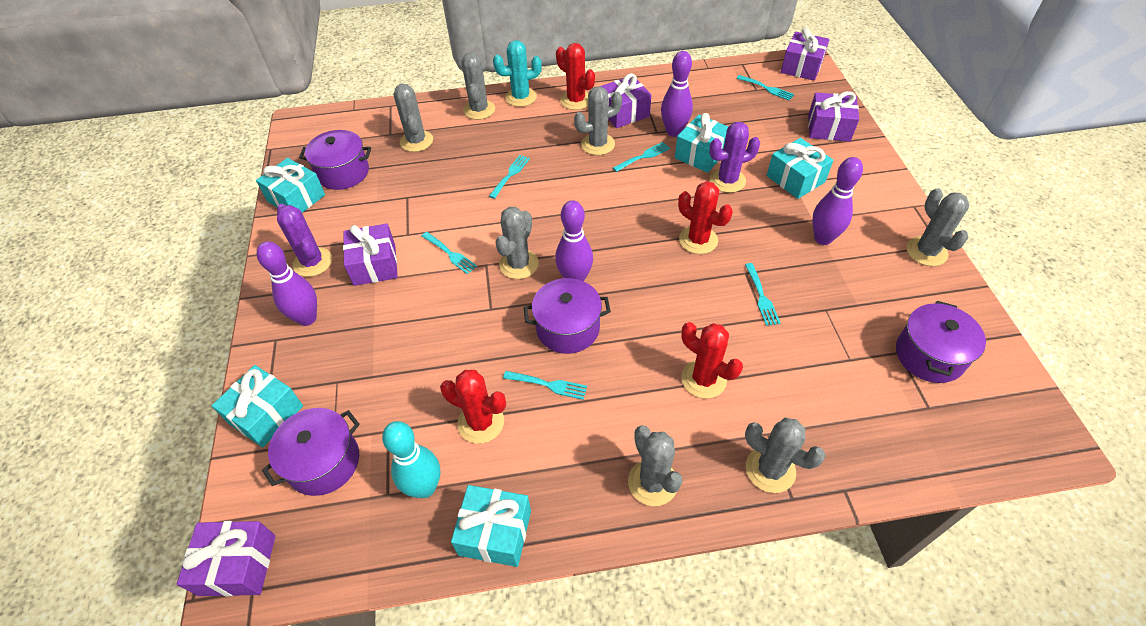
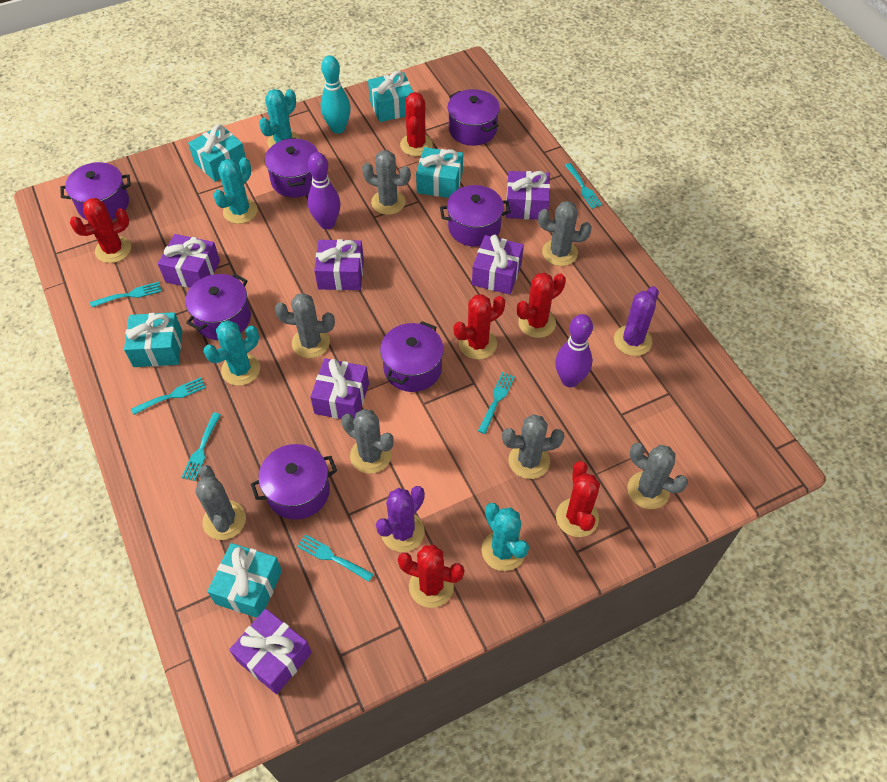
purple bowling pin: [257,241,317,326] [555,200,593,281] [661,51,693,137] [812,157,863,245] = 4 -> [308,152,340,229] [555,314,593,387] = 2
purple gift: [177,521,276,596] [343,224,398,286] [601,73,651,128] [781,28,830,80] [808,91,859,142] = 5 -> [158,234,220,288] [229,609,312,694] [310,358,369,419] [314,239,364,290] [472,235,524,294] [506,171,550,220] = 6
purple pot: [262,408,360,496] [299,130,371,190] [523,278,611,354] [896,301,986,383] = 4 -> [60,162,131,220] [185,274,251,340] [251,444,337,520] [265,138,318,198] [380,321,444,392] [440,185,511,247] [448,89,500,146] = 7
red cactus: [440,370,506,443] [556,43,595,110] [678,181,733,254] [681,322,743,398] = 4 -> [70,198,131,263] [398,545,464,608] [400,92,433,156] [454,294,505,360] [517,273,566,338] [556,461,600,537] = 6
turquoise cactus: [493,40,542,107] = 1 -> [204,320,260,386] [213,157,258,224] [259,89,300,148] [481,503,529,571] = 4

